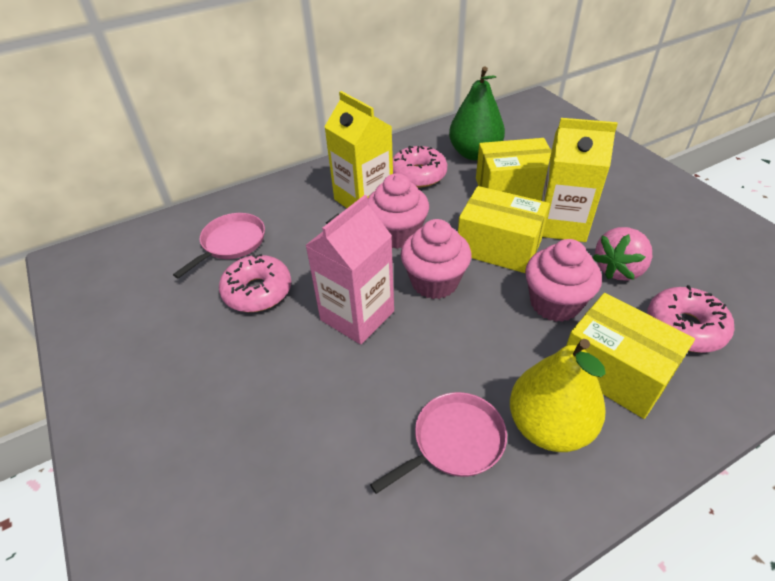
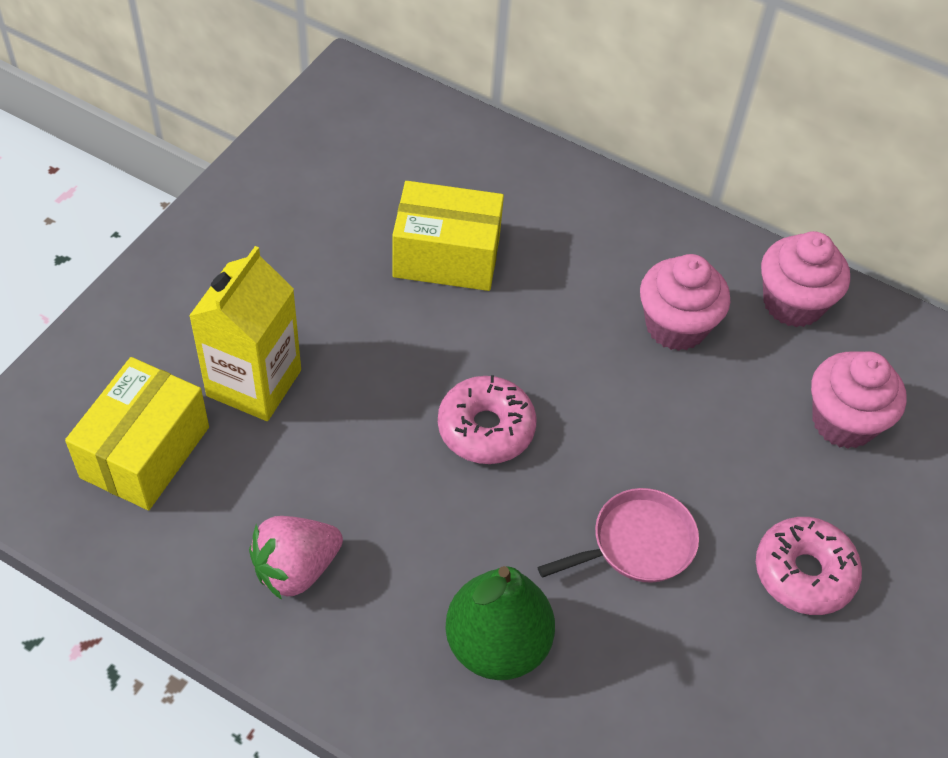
pink carton: [305,195,394,344] = 1 -> none = 0
pink donut: [219,254,291,312] [393,146,447,188] [647,285,734,353] = 3 -> [438,375,537,464] [756,517,862,615] = 2
pink pan: [173,213,265,278] [370,392,507,494] = 2 -> [537,488,699,583] = 1
yellow box: [458,186,550,273] [476,138,552,201] [566,293,695,419] = 3 -> [65,357,209,510] [392,181,504,291] = 2
yellow carton: [324,91,393,208] [541,118,618,242] = 2 -> [189,246,301,421] = 1
yellow pear: [510,339,606,452] = 1 -> none = 0

